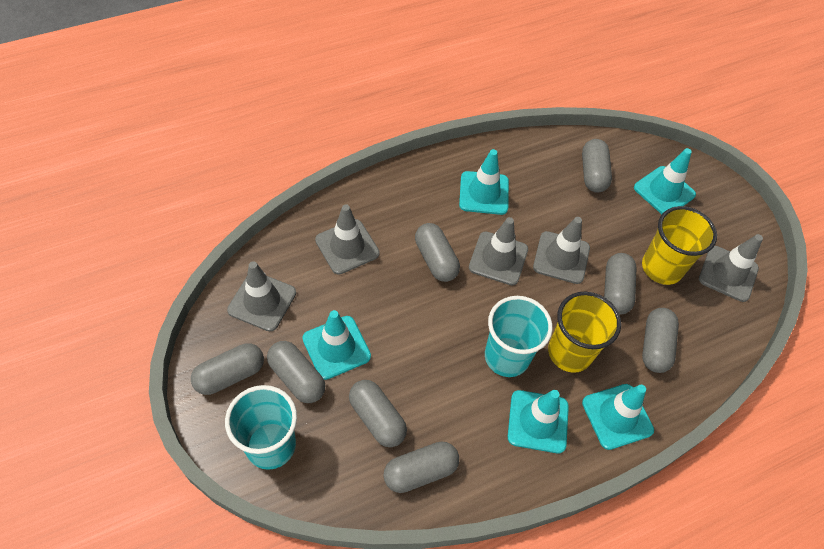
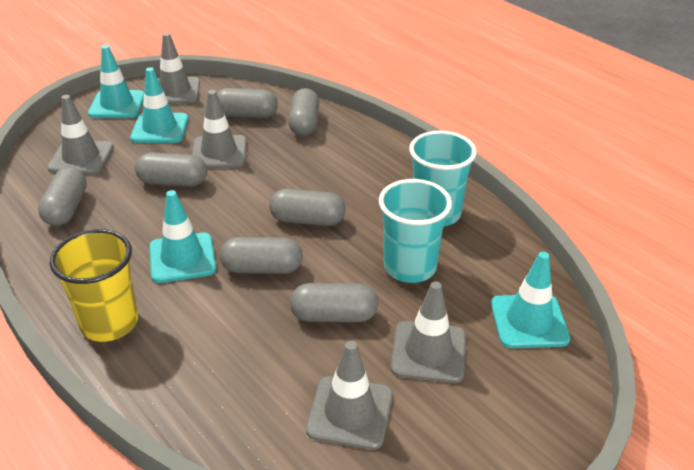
grey capsule: [191,343,264,395] [267,341,326,403] [349,380,407,447] [383,441,459,493] [415,223,460,282] [582,139,612,193] [604,253,636,315] [642,308,679,373] = 8 -> [38,167,87,226] [135,152,207,187] [217,88,278,118] [220,237,303,274] [269,189,346,226] [288,88,319,136] [290,283,379,322] = 7
turquoise traffic cone: [302,310,371,380] [459,149,509,215] [508,390,569,453] [582,384,654,450] [634,148,696,214] = 5 -> [88,45,144,118] [130,67,188,143] [149,190,216,283] [491,252,570,348] = 4
yellow cup: [548,291,621,373] [642,206,717,285] = 2 -> [50,229,138,342] = 1

